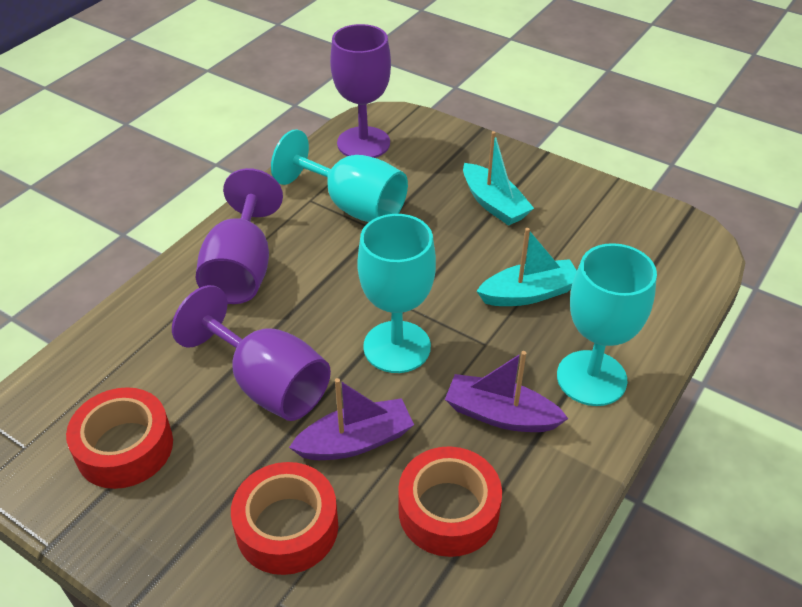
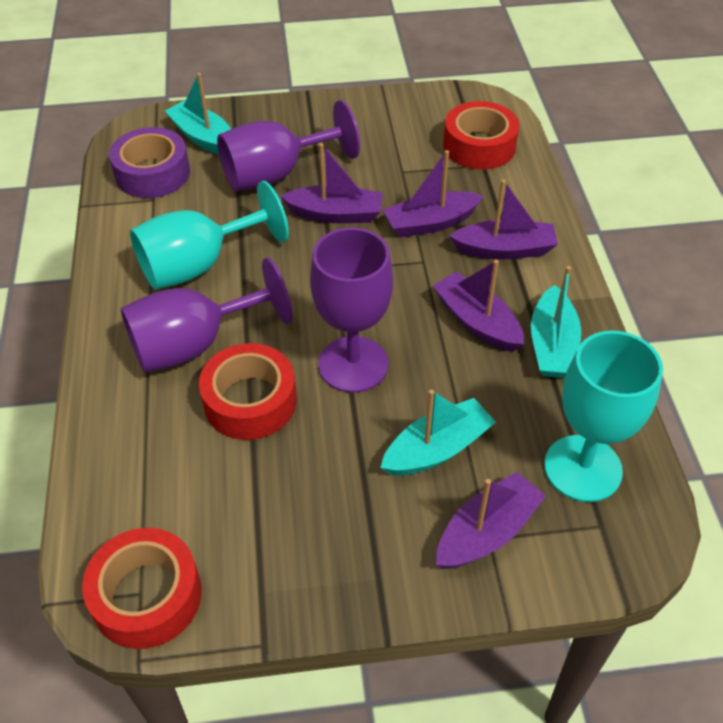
purple boat: [289,378,414,460] [445,351,569,432] = 2 -> [280,143,383,223] [383,150,484,238] [433,260,524,352] [436,472,546,569] [450,179,558,260] = 5
purple tape: none = 0 -> [109,127,190,198] = 1
turquoise boat: [463,131,534,226] [477,228,577,306] = 2 -> [165,73,231,155] [380,389,496,476] [531,266,581,378] = 3
turquoise goblet: [271,129,408,222] [357,214,436,373] [557,243,657,406] = 3 -> [130,181,289,290] [544,331,663,502] = 2

